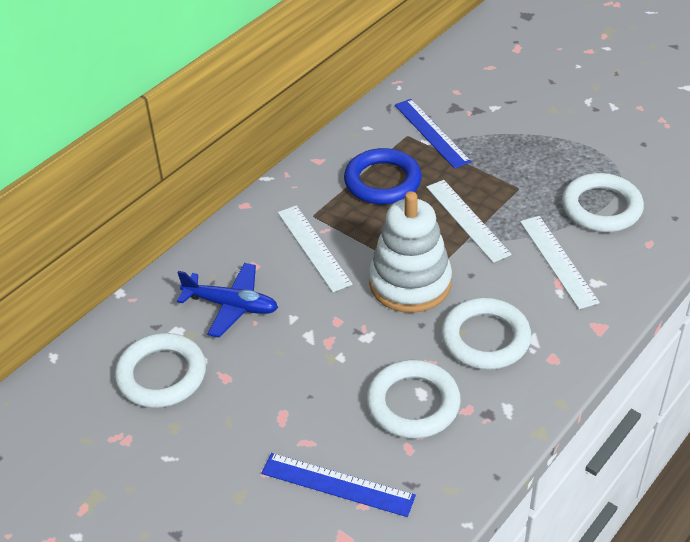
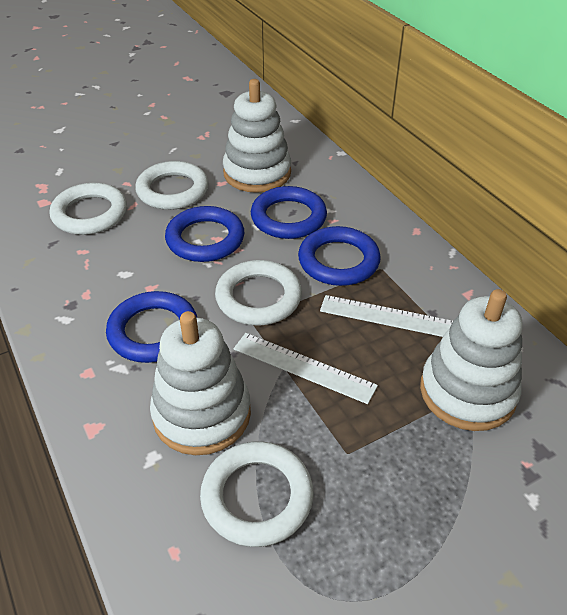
blue plane: [177,263,278,338] = 1 -> none = 0
blue ring: [344,148,422,204] = 1 -> [106,291,198,363] [165,206,244,262] [251,186,327,239] [298,226,381,286] = 4
blue ruler: [261,453,416,517] [395,99,472,169] = 2 -> none = 0
white ruler: [278,205,353,292] [426,180,512,263] [520,216,600,309] = 3 -> [234,333,378,404] [320,295,453,337] = 2
white stacking toy: [369,191,452,313] = 1 -> [150,311,251,455] [223,79,291,193] [420,289,522,431] = 3

